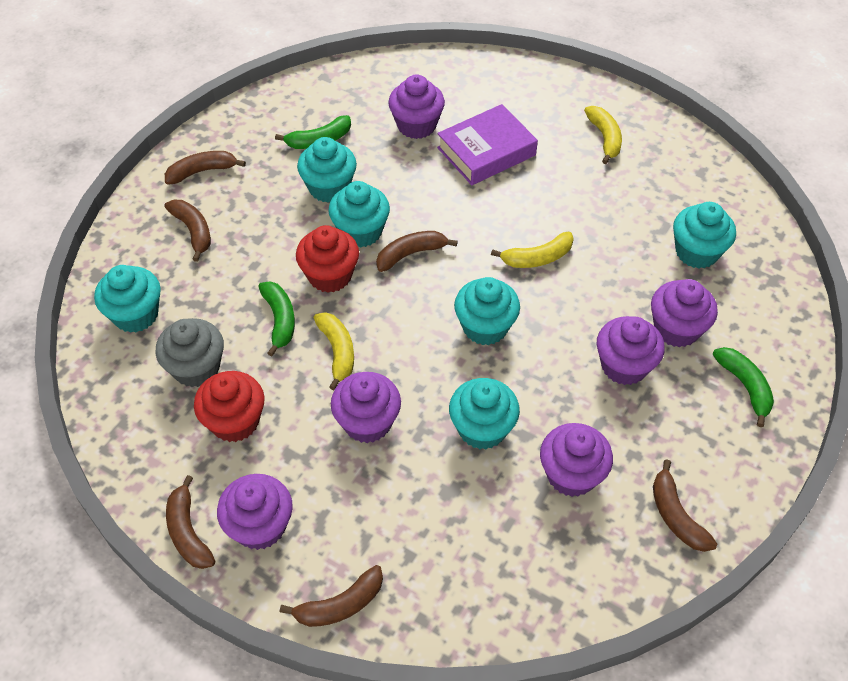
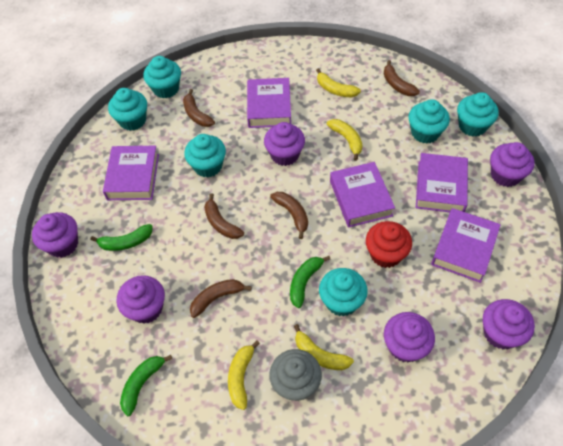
brown banana: [164,200,211,262] [165,151,246,185] [166,475,215,569] [280,565,383,627] [376,231,458,272] [653,459,717,552] = 6 -> [183,89,215,127] [190,279,252,318] [204,193,244,239] [270,192,308,239] [384,60,420,96] = 5
purple book: [437,104,538,185] = 1 -> [103,146,159,200] [247,78,291,128] [330,162,395,228] [416,153,468,212] [431,208,501,283] = 5
red cupcake: [194,371,265,442] [296,225,359,293] = 2 -> [366,221,412,268] = 1
yellow banana: [314,312,354,390] [491,232,574,268] [584,106,622,164] = 3 -> [228,340,260,410] [294,324,354,370] [316,68,361,97] [327,119,363,161] = 4

